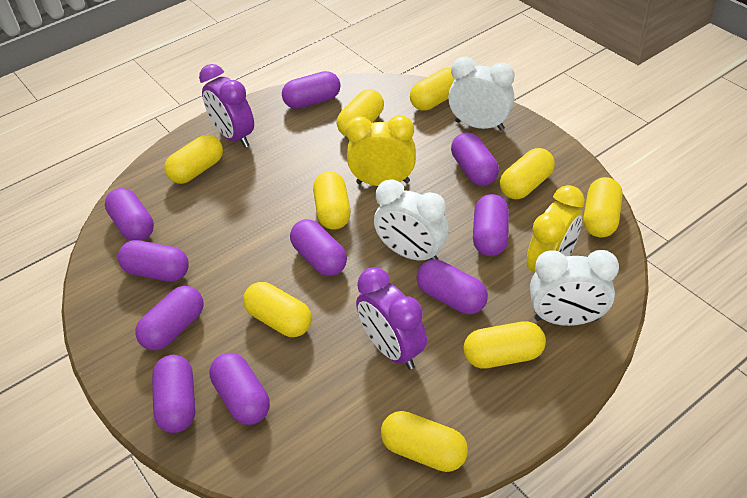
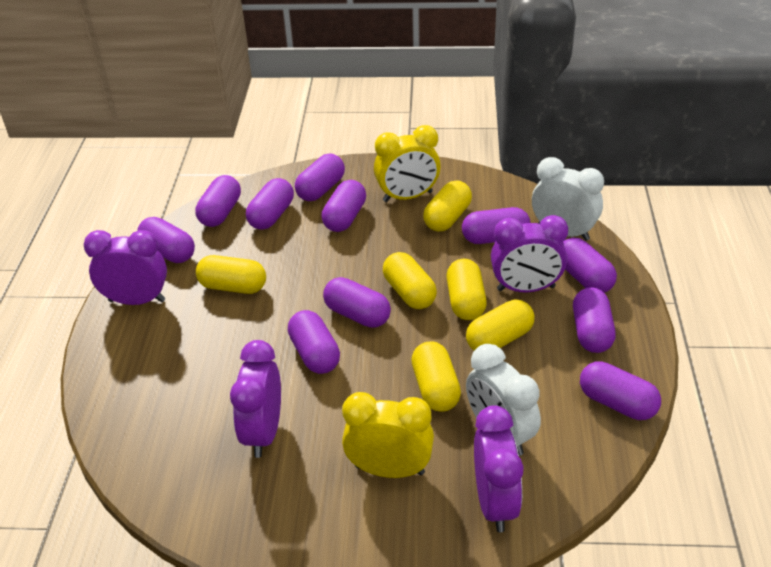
purple capsule: [105,188,154,241] [118,240,189,282] [135,286,204,350] [152,355,195,433] [209,353,270,425] [282,71,341,109] [290,219,347,276] [416,259,488,314] [451,132,499,186] [473,194,509,256] = 10 -> [137,217,195,263] [195,175,241,227] [246,178,294,230] [288,310,340,374] [295,154,345,201] [322,180,366,232] [323,277,391,328] [462,207,531,244] [563,238,617,293] [573,287,615,353] [580,361,661,420] = 11
purple clock: [199,64,254,147] [356,267,427,370] = 2 -> [84,230,167,305] [230,340,281,458] [474,406,524,532] [491,215,568,292] = 4
white clock: [374,179,449,261] [448,57,514,131] [530,250,619,326] = 3 -> [466,344,541,456] [532,157,604,241] = 2
yellow capsule: [164,135,223,184] [243,282,312,337] [313,171,350,230] [337,89,384,137] [381,411,468,472] [410,68,455,111] [463,321,546,369] [500,148,555,199] [583,177,622,237] = 9 -> [196,255,266,294] [383,252,437,309] [411,341,461,412] [423,180,472,232] [446,259,487,320] [466,300,534,351] = 6

